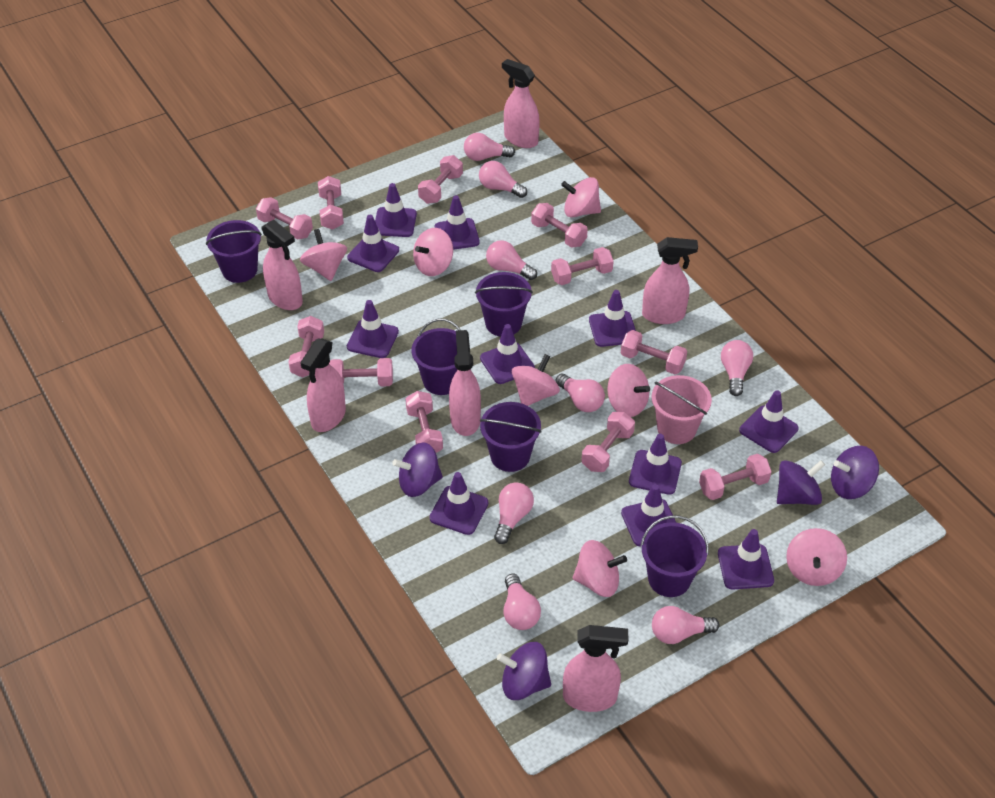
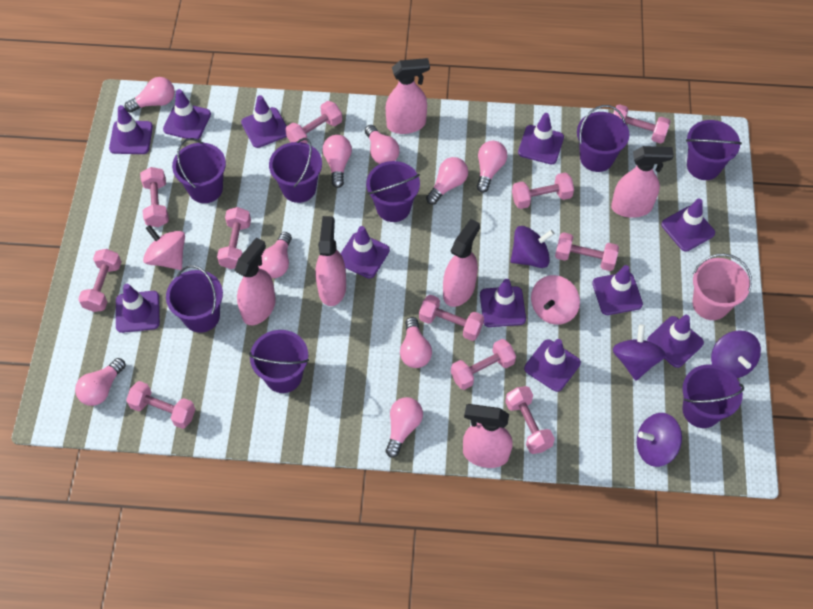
pink light bulb: [464,133,515,161] [479,161,527,198] [486,240,537,280] [494,482,534,544] [504,574,541,630] [556,374,605,412] [652,606,720,644] [721,340,753,396] = 8 -> [75,358,126,406] [125,77,175,113] [258,232,292,278] [323,135,352,188] [365,125,400,164] [386,397,423,458] [400,317,432,368] [426,157,468,205] [477,141,507,193] = 9
pink spinning top: [300,229,347,281] [413,228,453,276] [512,354,560,406] [561,177,601,218] [573,540,627,597] [607,364,650,417] [786,528,847,586] = 7 -> [143,225,185,270] [531,275,580,325] = 2
purple bucket: [206,220,262,283] [412,319,461,395] [475,272,533,337] [480,402,542,472] [640,515,709,597] = 5 -> [166,265,223,333] [172,138,226,203] [249,330,309,393] [269,138,322,203] [366,161,420,222] [577,105,630,172] [682,364,744,428] [686,120,742,180] = 8

